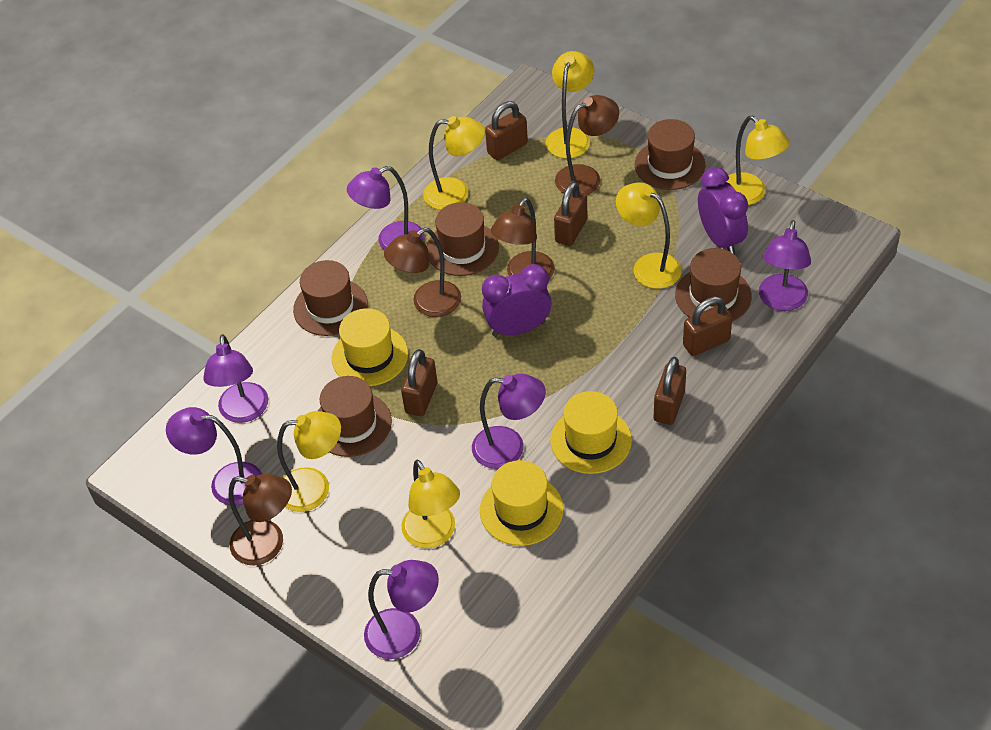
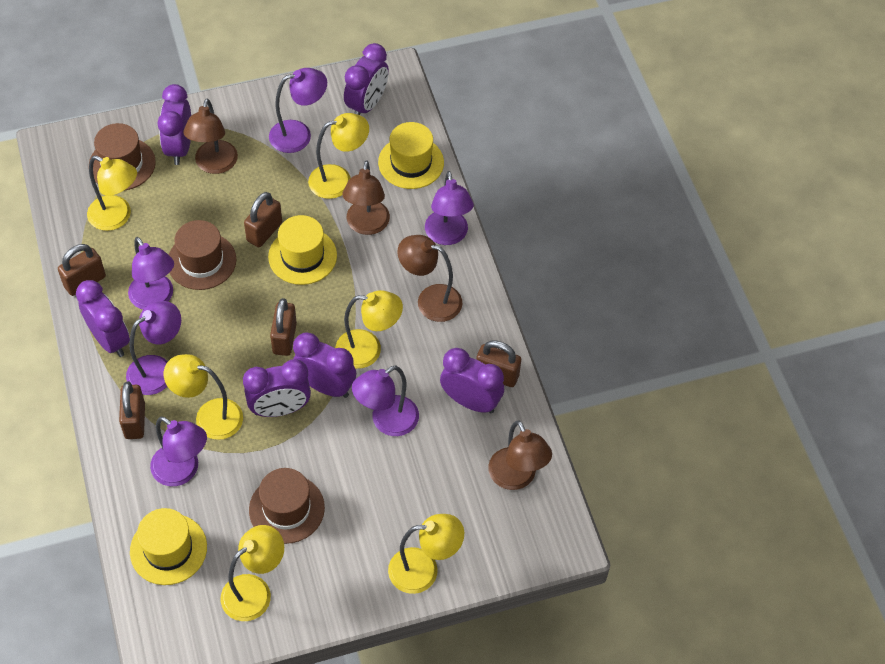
brown hat: [293,260,368,336] [318,376,392,457] [427,202,499,276] [635,119,705,190] [675,248,752,321] = 5 -> [89,123,156,190] [169,220,237,290] [249,468,325,544] = 3
purple clock: [482,264,552,337] [698,167,748,255] = 2 -> [76,280,130,357] [157,84,191,165] [243,359,311,417] [293,332,356,398] [344,43,389,115] [440,348,504,413] = 6

